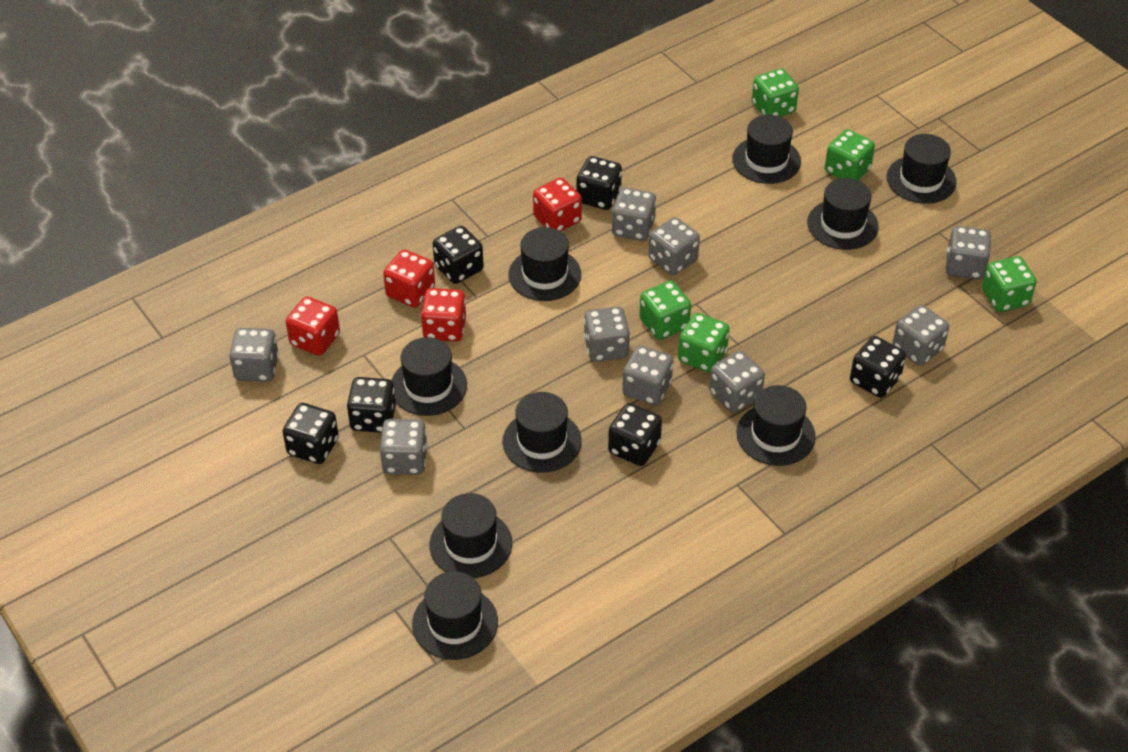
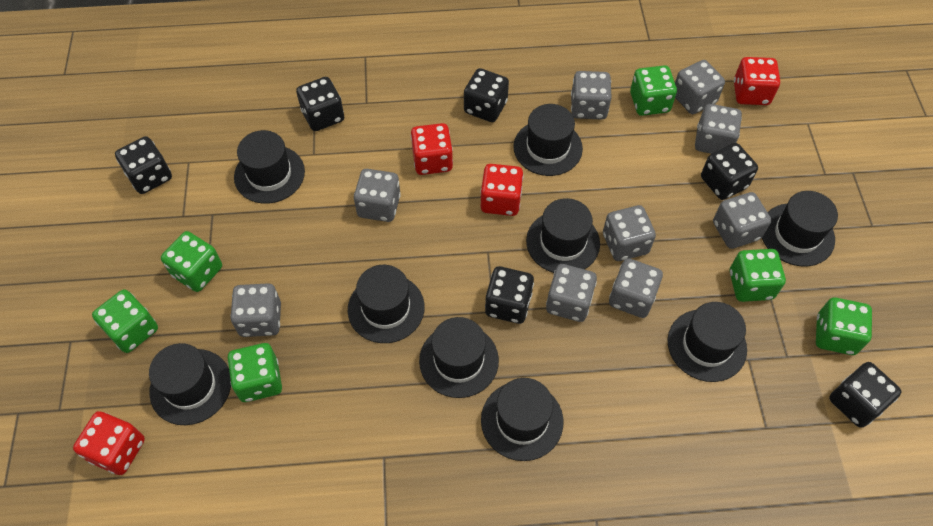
green dice: [639,281,691,340] [678,313,730,373] [752,68,799,117] [825,129,875,180] [982,256,1037,312] = 5 -> [92,289,158,353] [161,231,222,292] [228,343,282,402] [630,65,677,116] [730,249,786,302] [816,297,872,355] = 6

